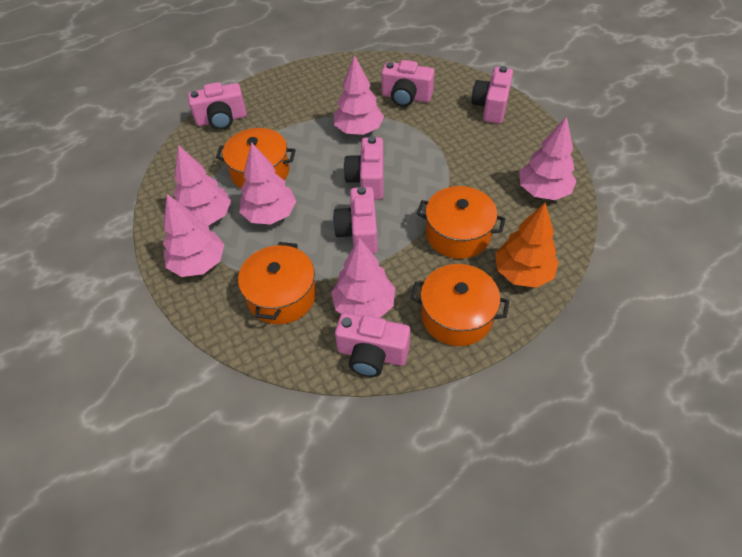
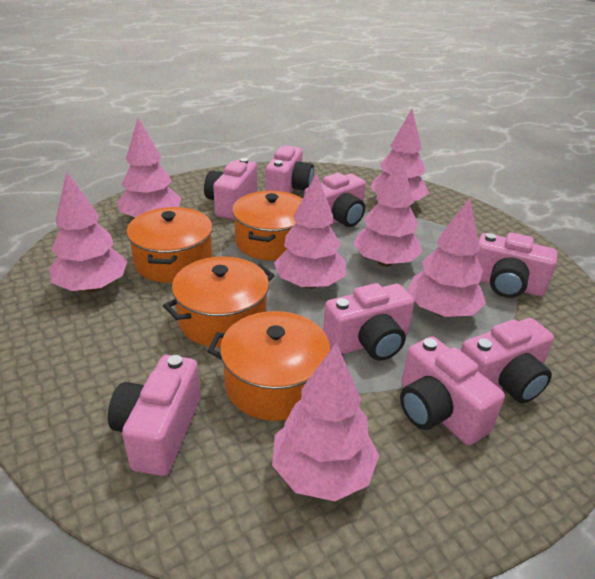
orange tree: [495,203,559,288] = 1 -> none = 0
pink camera: [188,82,247,130] [333,186,378,254] [335,313,410,377] [344,136,383,200] [381,60,435,107] [471,66,513,124] = 6 -> [108,355,201,476] [204,158,257,219] [265,145,314,193] [304,173,366,227] [323,283,414,361] [400,337,505,445] [461,318,554,403] [475,232,557,298] = 8
pink tree: [163,194,224,277] [174,145,231,226] [239,142,296,225] [331,238,395,318] [334,55,384,135] [519,116,577,200] = 6 -> [49,172,127,292] [117,118,181,217] [272,343,379,501] [274,172,346,289] [353,156,422,267] [370,109,429,201] [407,198,486,317] = 7

